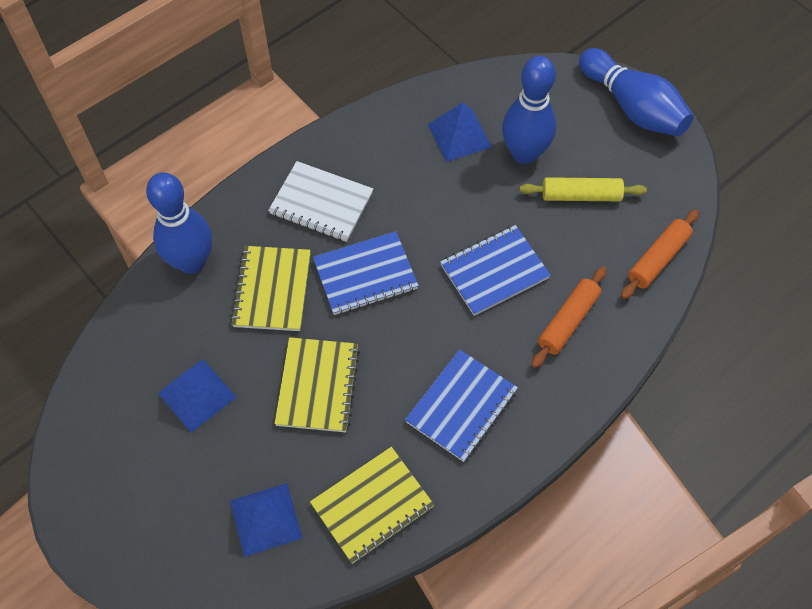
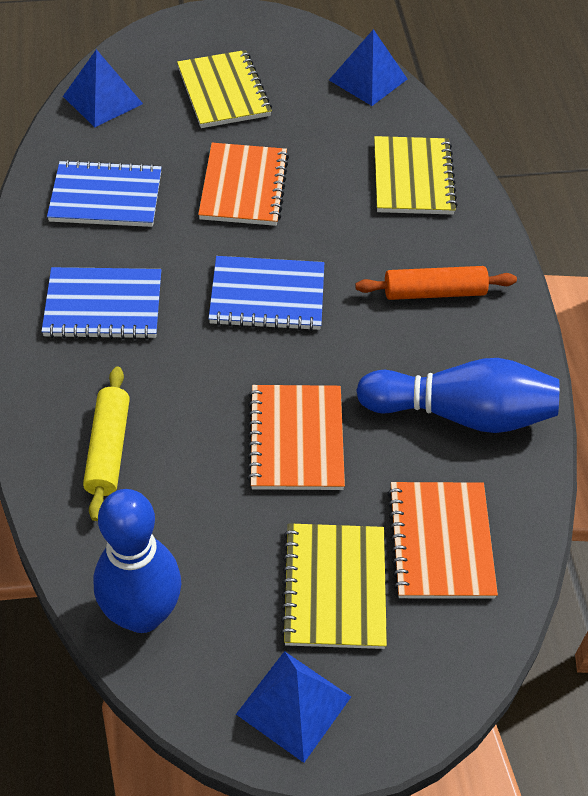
blue bowling pin: [146,172,212,274] [502,56,556,164] [579,48,693,136] = 3 -> [93,489,181,633] [356,358,559,433] = 2
orange notebook: none = 0 -> [198,143,289,226] [247,385,345,490] [388,482,498,599] = 3
orange rolling pin: [532,266,607,368] [621,209,699,299] = 2 -> [355,266,517,300] = 1
white notebook: [268,161,373,242] = 1 -> none = 0

